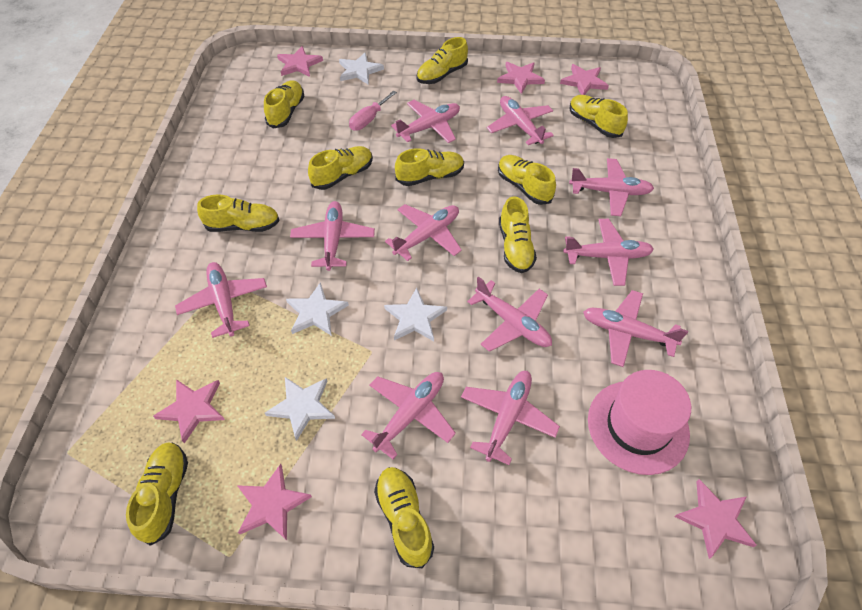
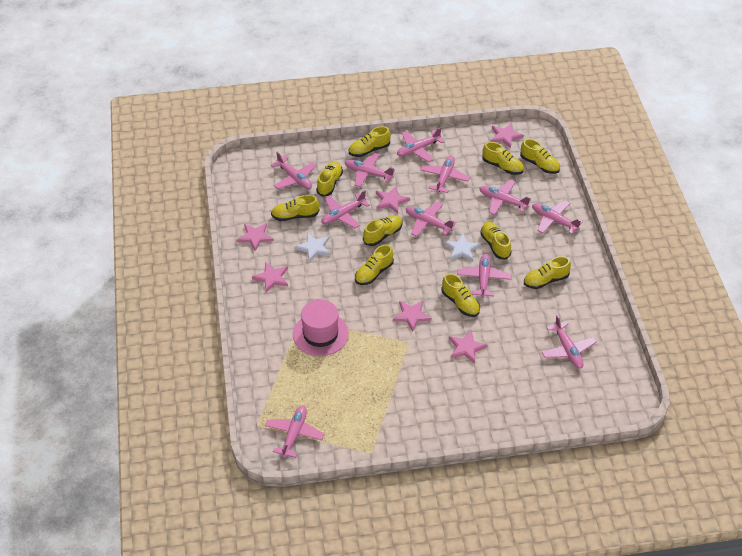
pink screwdriver: [349,91,397,131] = 1 -> none = 0
white star: [265,377,335,441] [286,282,349,336] [339,52,384,85] [384,288,447,341] = 4 -> [294,233,330,262] [444,233,481,262] = 2

